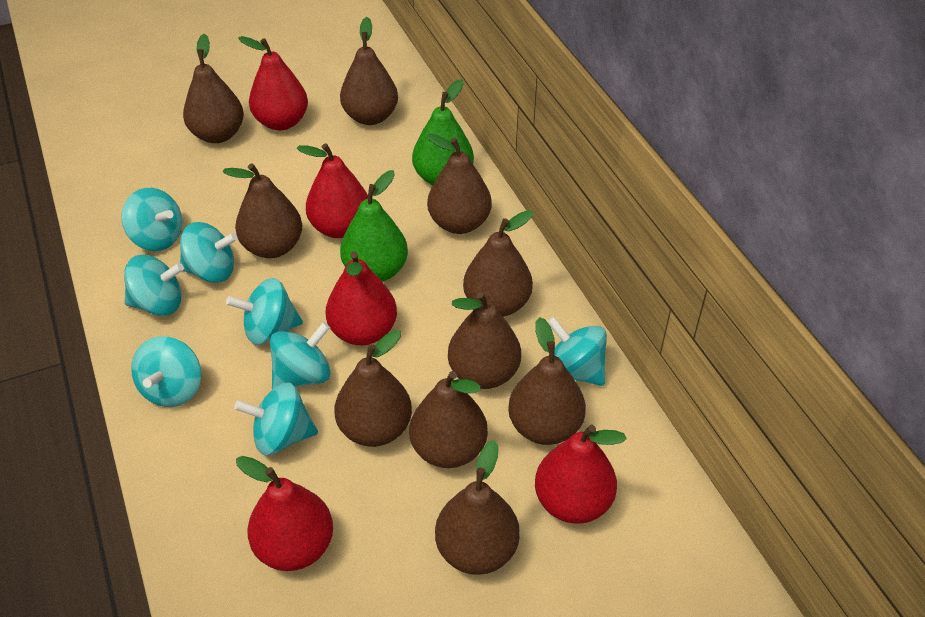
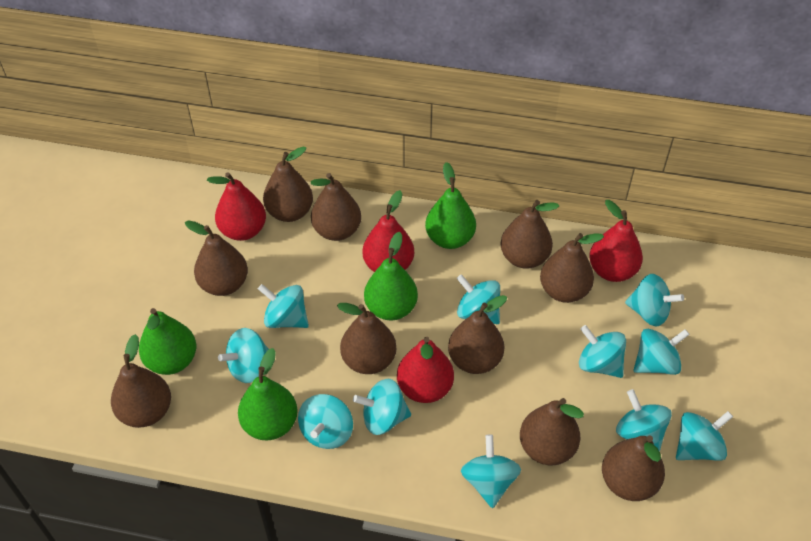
green pear: [340,170,408,282] [412,79,474,185] = 2 -> [139,308,196,375] [238,348,298,441] [364,232,418,320] [425,162,476,249] = 4
red pear: [236,456,333,571] [238,36,308,130] [297,143,368,238] [326,251,397,345] [535,425,627,524] = 5 -> [207,172,266,241] [362,190,414,272] [397,337,454,403] [589,200,643,282] = 4
turquoise spinning top: [121,188,182,251] [124,255,184,316] [131,336,201,407] [180,222,238,283] [226,278,303,345] [234,383,318,455] [270,322,331,389] [547,317,607,386] = 8 -> [218,328,269,383] [258,284,309,328] [298,394,353,449] [353,379,411,435] [457,274,500,324] [461,435,521,508] [579,325,626,378] [616,389,672,452] [625,274,684,327] [634,329,690,375] [676,411,733,461] = 11

